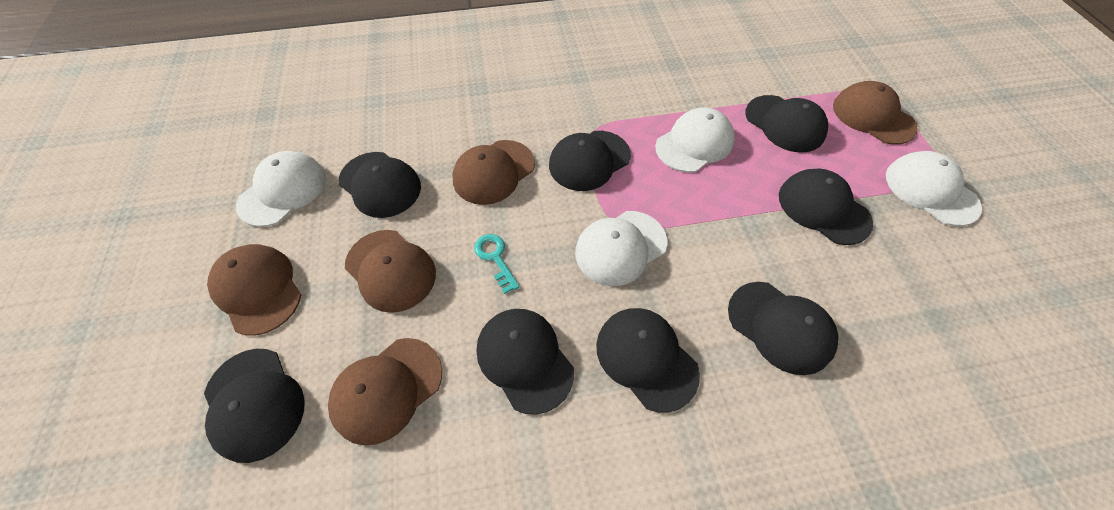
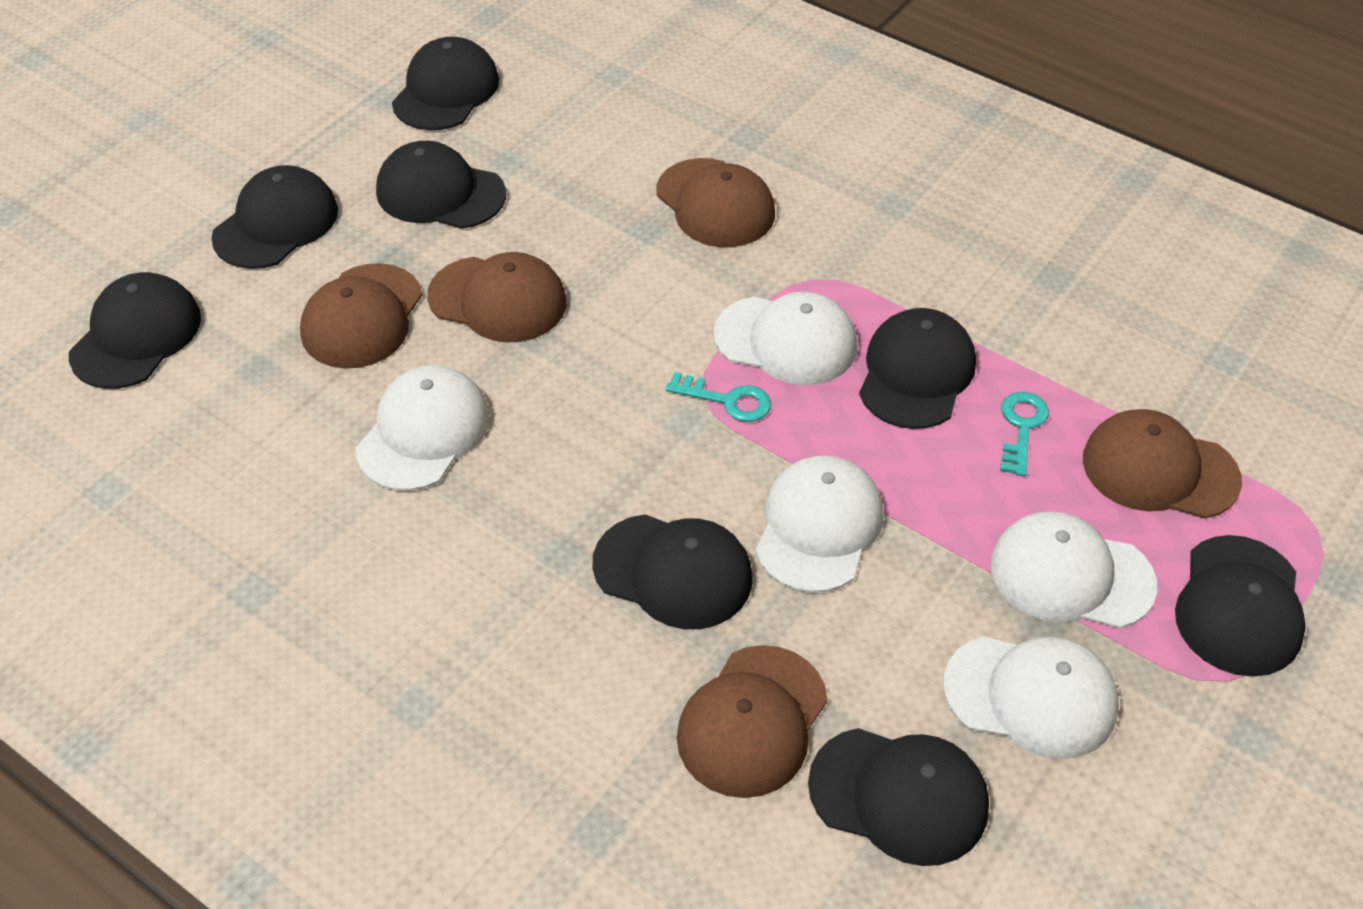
turquoise key: [474,234,520,294] = 1 -> [666,372,771,422] [1000,392,1049,476] = 2
white cap: [236,151,326,227] [575,211,667,286] [655,108,735,173] [886,151,982,226] = 4 -> [356,365,490,491] [713,292,857,385] [755,456,884,593] [943,636,1119,759] [991,511,1157,629] = 5

